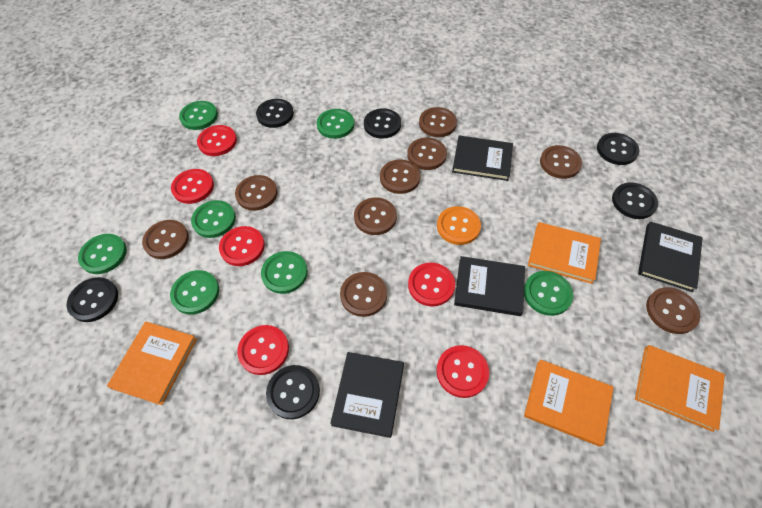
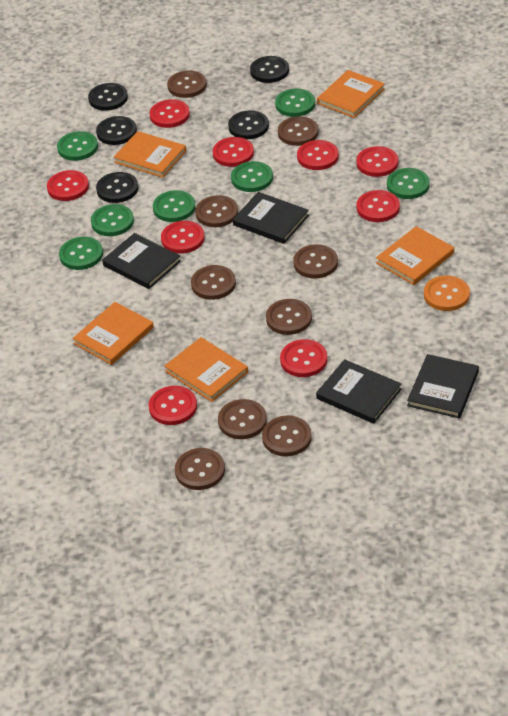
black button: [67,277,118,322] [256,99,294,128] [266,365,320,419] [364,108,401,139] [597,133,640,165] [612,182,658,219] = 6 -> [88,83,128,111] [96,116,137,145] [96,172,138,203] [228,110,269,139] [250,56,289,83] = 5
orange book: [107,321,197,405] [524,360,614,447] [528,222,601,284] [635,345,725,432] = 4 -> [72,302,154,365] [114,131,186,178] [164,337,248,402] [317,70,385,118] [376,226,454,285] = 5
red button: [171,169,214,204] [197,125,237,156] [219,226,265,266] [237,325,289,375] [408,263,455,307] [436,345,489,398] = 6 -> [47,170,89,201] [149,99,190,128] [149,386,197,425] [161,221,205,254] [213,137,254,167] [280,339,327,377] [297,140,339,170] [356,146,398,177] [356,190,400,222] = 9

